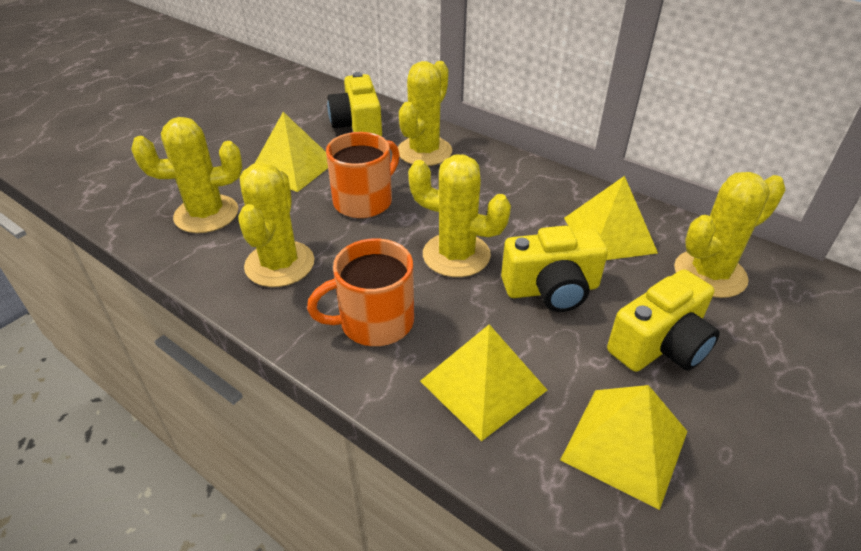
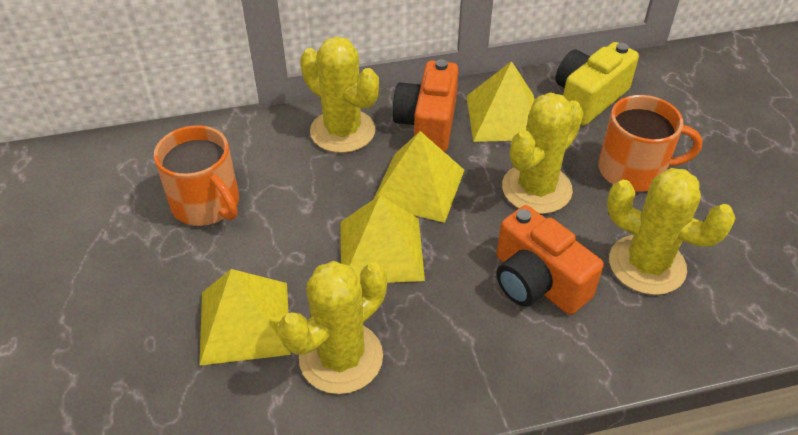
orange camera: none = 0 -> [392,59,459,152] [496,205,604,315] = 2
yellow cactus: [131,117,242,233] [238,162,314,287] [398,61,452,166] [408,154,511,277] [674,172,786,298] = 5 -> [279,261,387,394] [300,37,379,153] [502,92,584,214] [607,168,736,295] = 4
yellow camera: [327,72,382,137] [501,226,608,312] [607,269,720,372] = 3 -> [556,42,639,125] = 1

